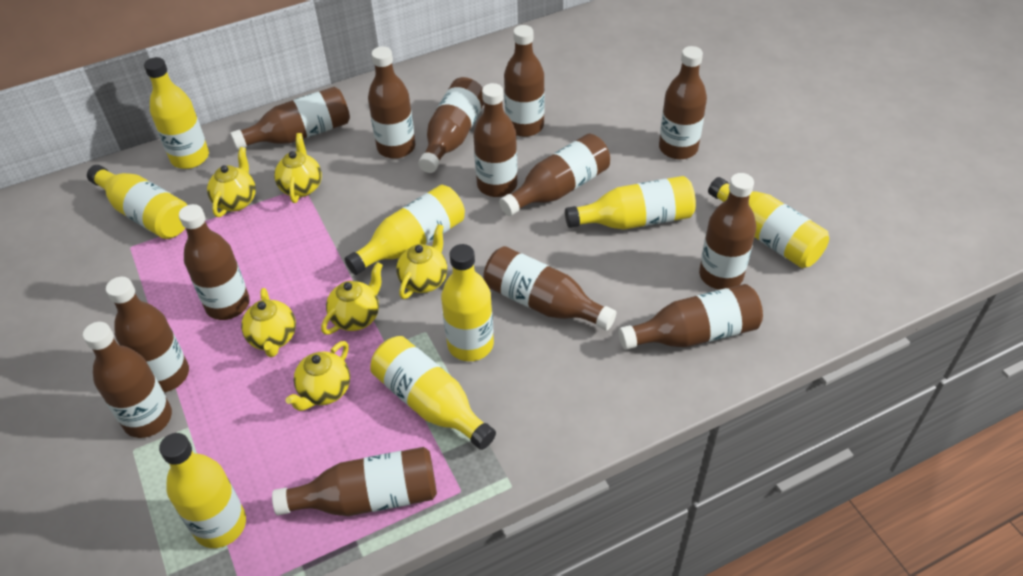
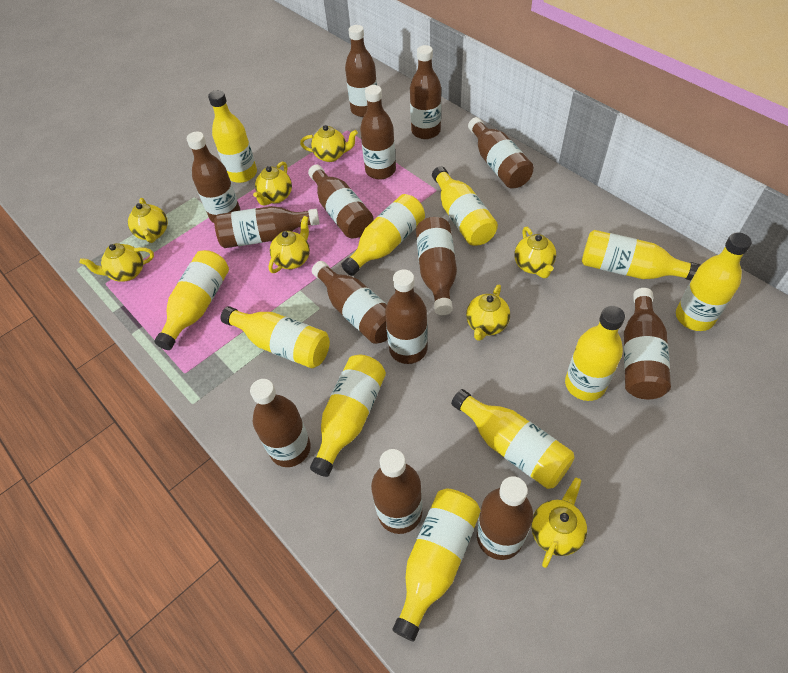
yellow bottle: [87,165,187,239] [144,57,209,169] [159,433,246,548] [345,185,465,275] [370,336,496,450] [441,244,494,361] [565,176,696,230] [708,177,829,268] = 8 -> [154,250,229,350] [208,90,257,183] [221,306,330,368] [310,355,386,477] [342,194,425,276] [393,489,481,641] [432,166,498,246] [451,389,575,489] [565,306,625,401] [582,230,701,280] [676,232,752,331] = 11
yellow teapot: [207,147,256,217] [241,288,296,357] [274,133,322,203] [286,341,350,411] [321,262,383,335] [396,224,447,299] = 6 -> [80,243,154,282] [128,198,168,243] [253,162,292,206] [268,216,310,273] [300,125,358,162] [466,285,510,341] [514,227,556,278] [531,478,587,568] = 8

